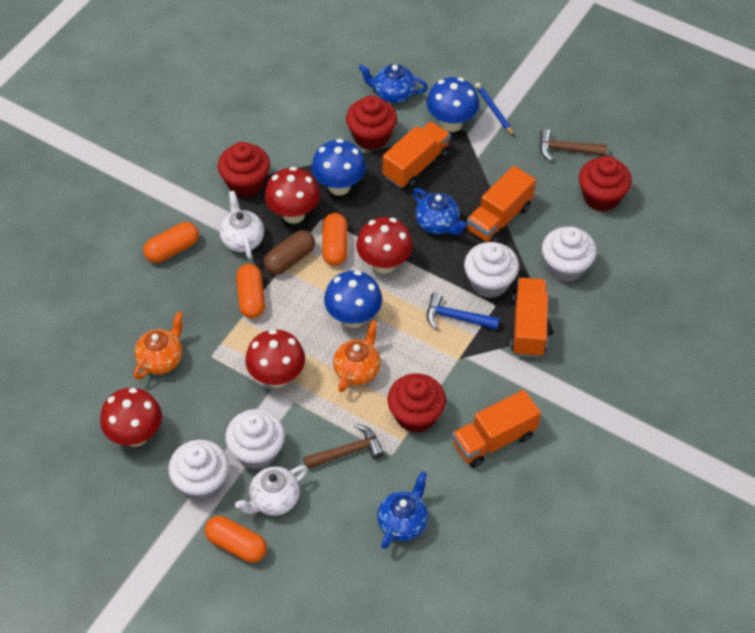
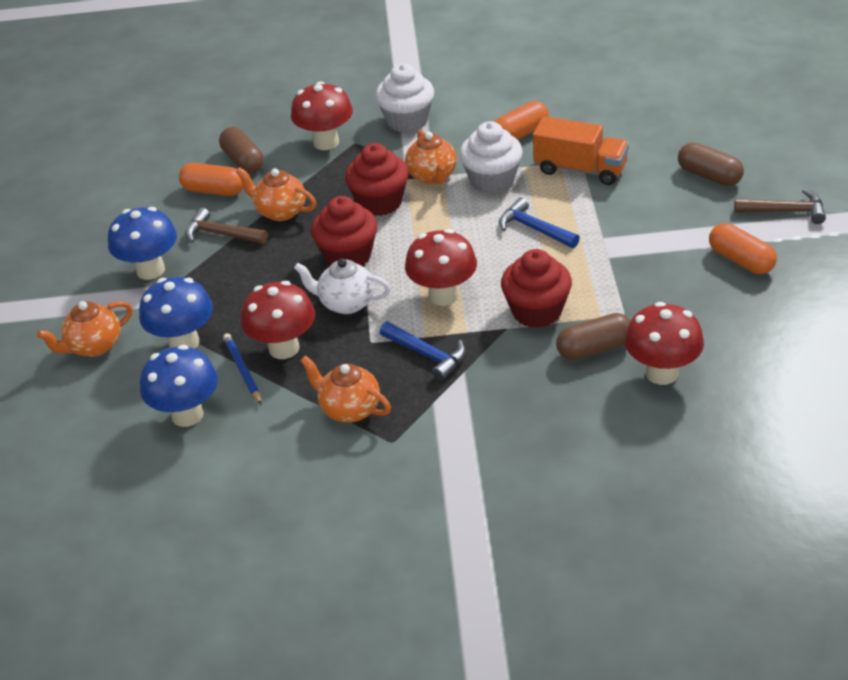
blue hammer: [427,292,500,330] = 1 -> [380,322,466,381] [499,198,580,248] = 2
blue teapot: [359,64,428,103] [377,471,428,549] [413,188,467,235] = 3 -> none = 0
brown capsule: [264,230,315,275] = 1 -> [219,127,264,173] [556,313,630,360] [678,142,744,186] = 3
orange capsule: [143,222,199,263] [205,516,267,563] [236,264,265,318] [322,213,348,266] = 4 -> [179,163,243,196] [494,101,549,140] [709,223,777,274] = 3
orange teapot: [134,311,183,380] [333,320,381,392] = 2 -> [37,301,133,357] [236,168,316,221] [300,355,391,423] [405,130,457,184] = 4
orange truck: [382,122,451,188] [452,390,541,468] [466,166,536,242] [510,278,548,357] = 4 -> [533,116,629,185] = 1
red cupcake: [218,142,270,197] [346,95,397,150] [387,373,446,433] [579,156,632,211] = 4 -> [311,196,377,266] [345,143,408,216] [501,249,572,328] = 3
white cupcake: [168,440,229,501] [225,409,285,470] [464,242,519,298] [542,227,597,282] = 4 -> [375,64,434,133] [459,121,523,194] = 2
white teapot: [219,191,264,260] [235,465,308,516] = 2 -> [294,258,391,314] = 1

